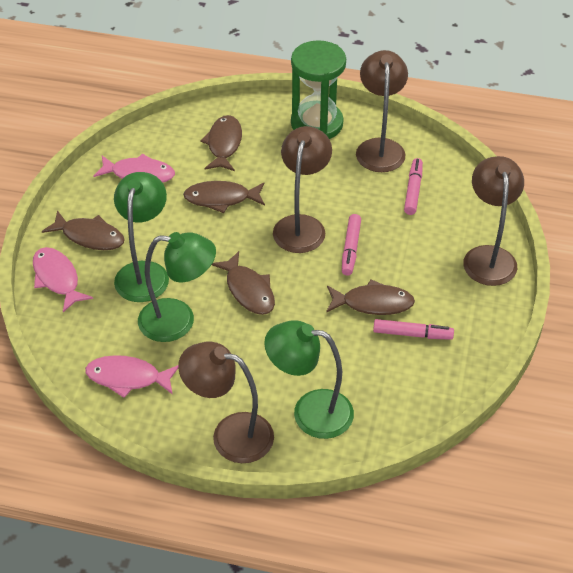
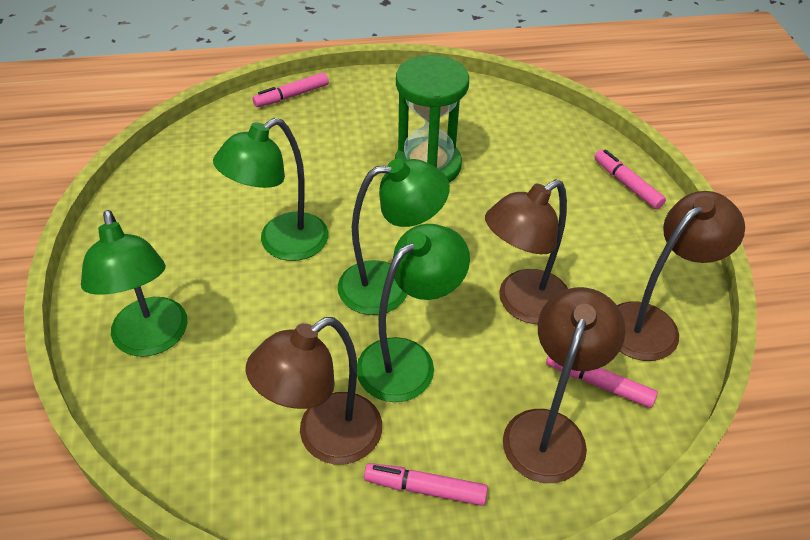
brown fish: [42,210,125,250] [183,181,265,213] [200,115,242,171] [212,251,275,315] [326,279,415,315] = 5 -> none = 0
green lamp: [114,172,169,302] [138,232,216,342] [264,320,354,439] = 3 -> [81,210,187,357] [213,118,328,261] [338,159,450,315] [357,224,470,402] = 4
pink fish: [33,247,93,312] [85,355,178,398] [93,153,175,183] = 3 -> none = 0
pink marker: [342,214,361,275] [373,319,454,340] [404,158,423,215] = 3 -> [253,72,329,107] [364,463,488,506] [546,356,658,408] [594,149,666,209] = 4

